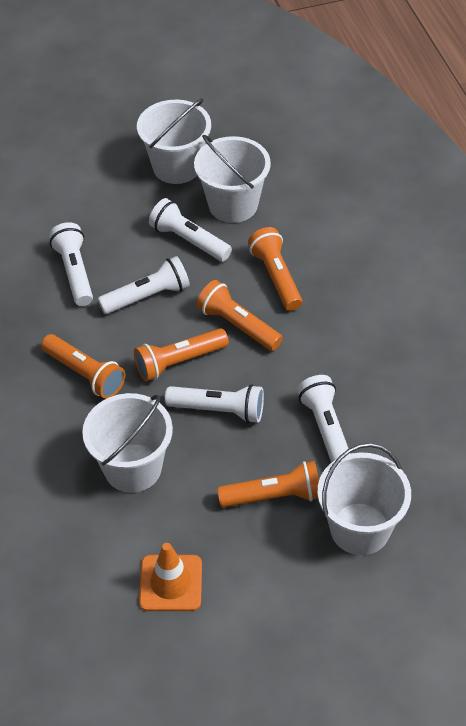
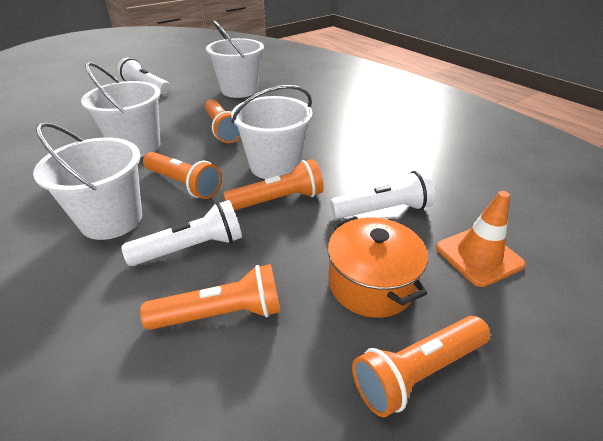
orange pot: none = 0 -> [328,216,428,318] = 1
white flashlight: [49,222,93,306] [98,256,190,314] [149,198,232,262] [165,384,264,423] [297,375,350,463] = 5 -> [117,58,171,94] [121,200,242,266] [330,171,435,219] = 3

